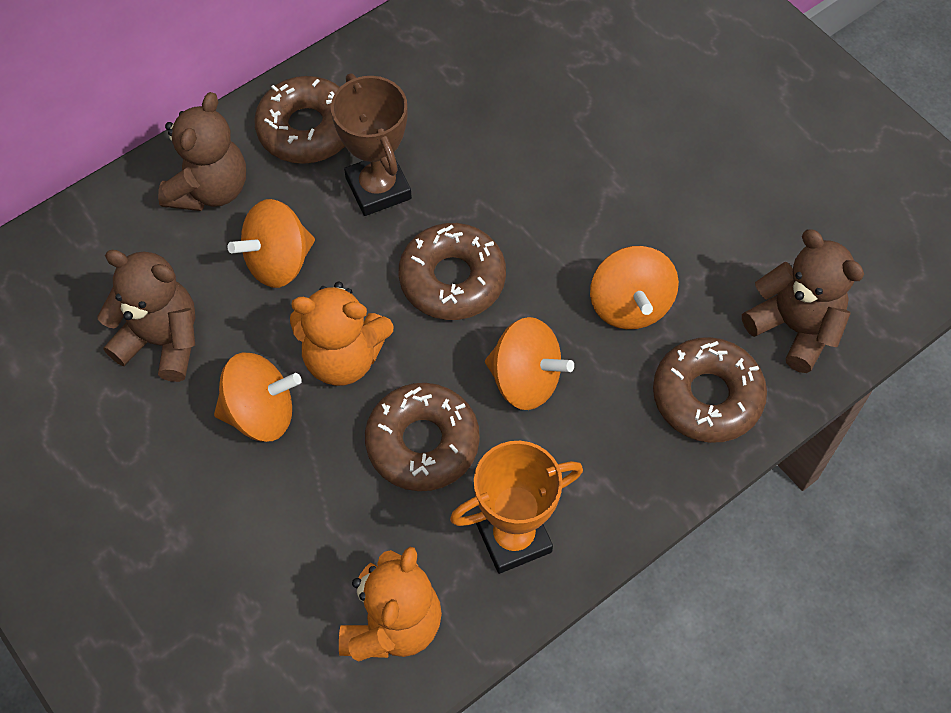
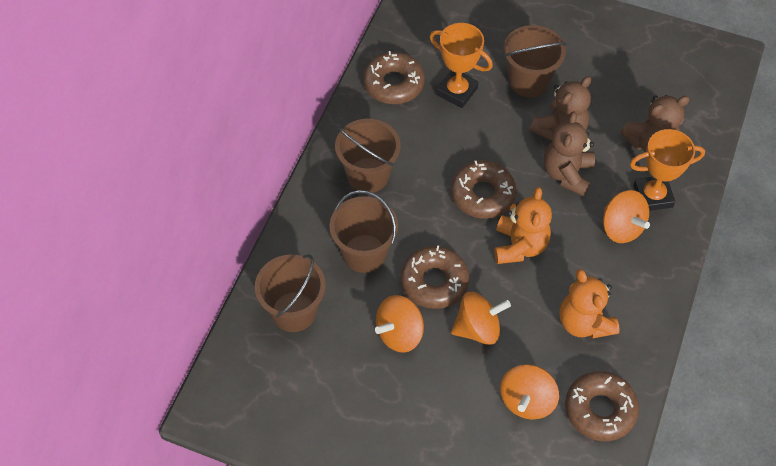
brown bucket: none = 0 -> [255,254,326,332] [329,190,398,273] [335,119,401,193] [503,25,567,97] = 4
brown trophy: [331,73,412,216] = 1 -> none = 0
orange trophy: [450,441,583,574] = 1 -> [430,23,493,108] [630,129,705,211] = 2

